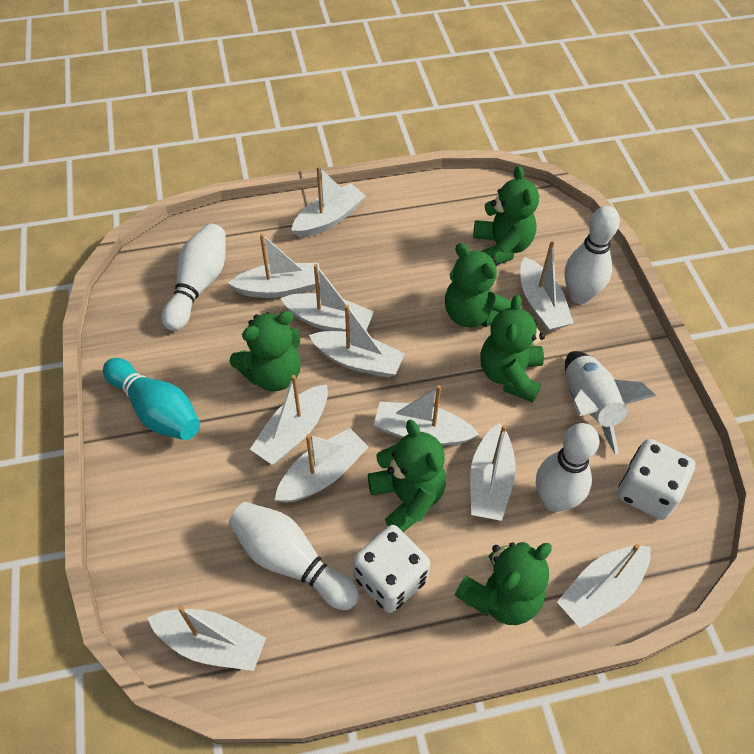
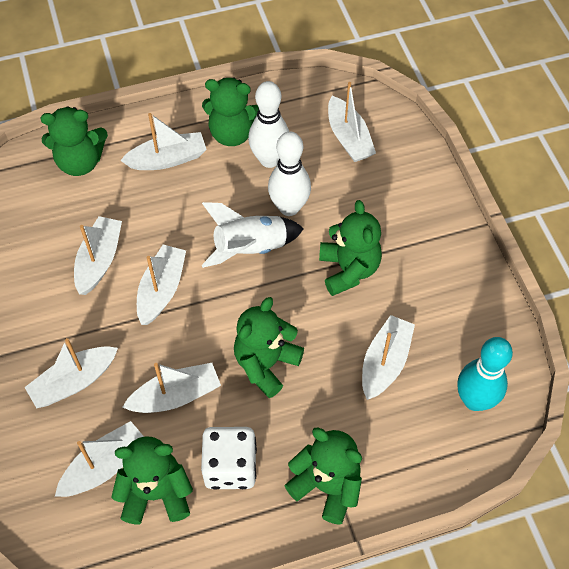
white boat: [148,605,266,671] [228,234,320,298] [250,375,328,465] [274,428,369,503] [281,264,374,332] [291,166,366,238] [309,305,405,378] [374,385,479,446] [470,423,516,521] [520,242,573,331] [557,544,651,628] = 11 -> [24,338,118,408] [55,421,144,497] [74,216,122,295] [120,113,207,170] [122,363,221,413] [137,245,186,325] [328,82,376,162] [362,315,415,400] = 8
white bowling pin: [161,223,226,331] [229,502,359,610] [536,423,600,512] [565,206,620,304] = 4 -> [248,81,289,168] [268,131,311,216] = 2
white dice: [353,525,430,613] [617,439,695,520] = 2 -> [201,427,257,490] = 1

